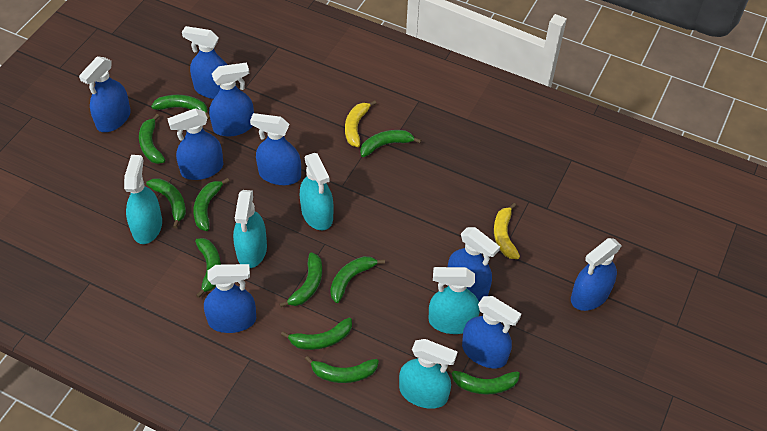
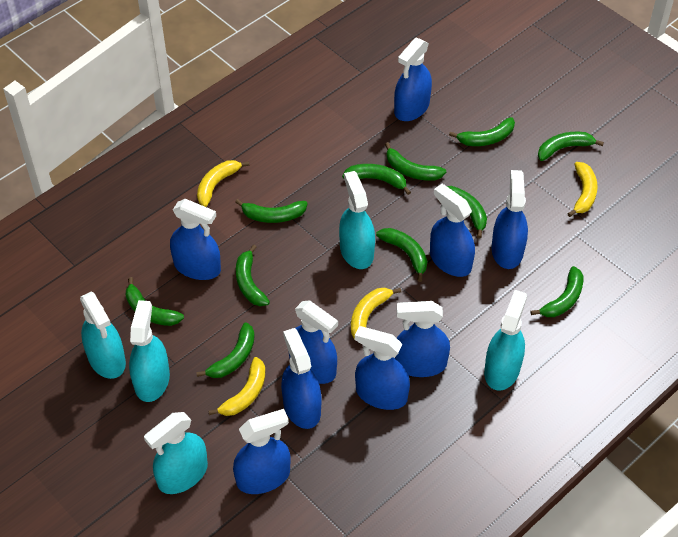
yellow banana: [345,100,376,147] [494,203,520,259] = 2 -> [197,160,250,207] [208,357,265,416] [351,288,401,339] [567,162,598,217] = 4

